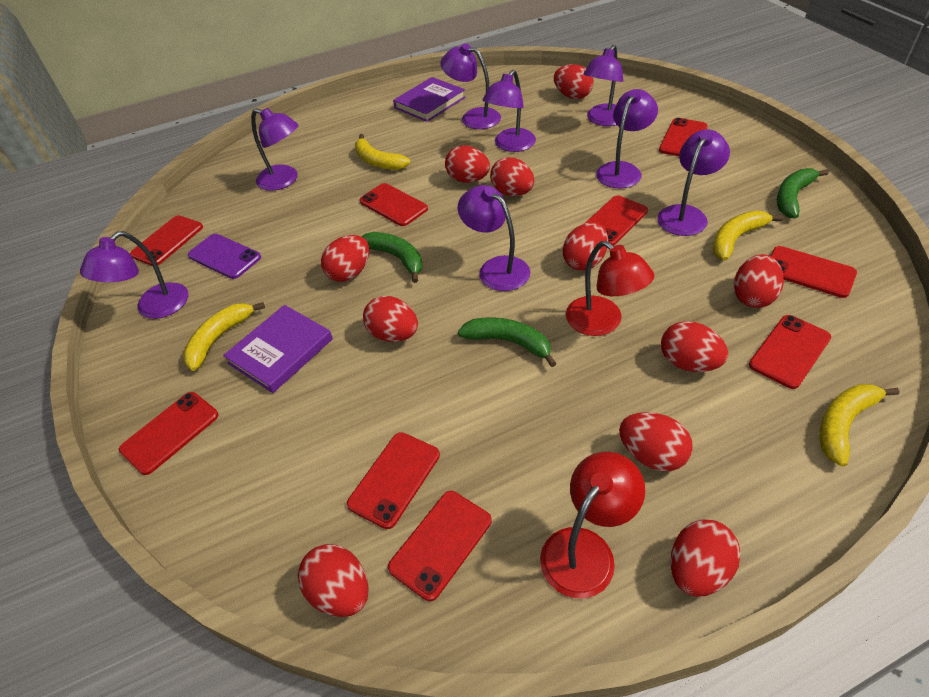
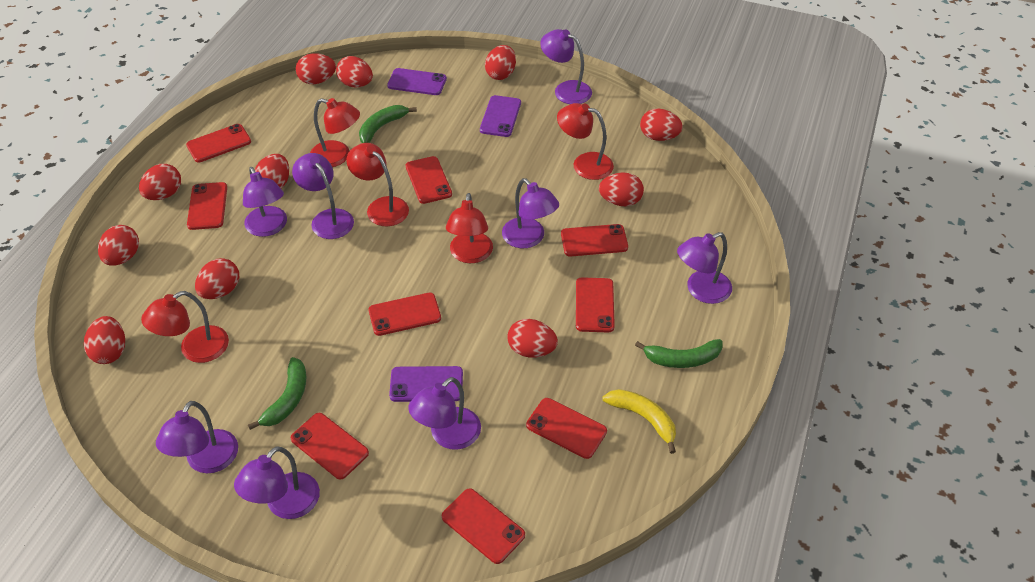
purple book: [223,305,333,393] [393,77,466,122] = 2 -> none = 0
purple phone: [188,234,261,279] = 1 -> [387,68,447,95] [389,366,463,402] [480,95,521,137] = 3
red lamp: [540,452,645,598] [566,241,654,336] = 2 -> [141,291,229,363] [310,98,360,167] [346,143,409,226] [446,193,493,263] [557,103,614,180] = 5
yellow banana: [183,302,265,371] [355,134,410,170] [713,211,783,261] [820,384,899,467] = 4 -> [603,389,676,454] = 1

